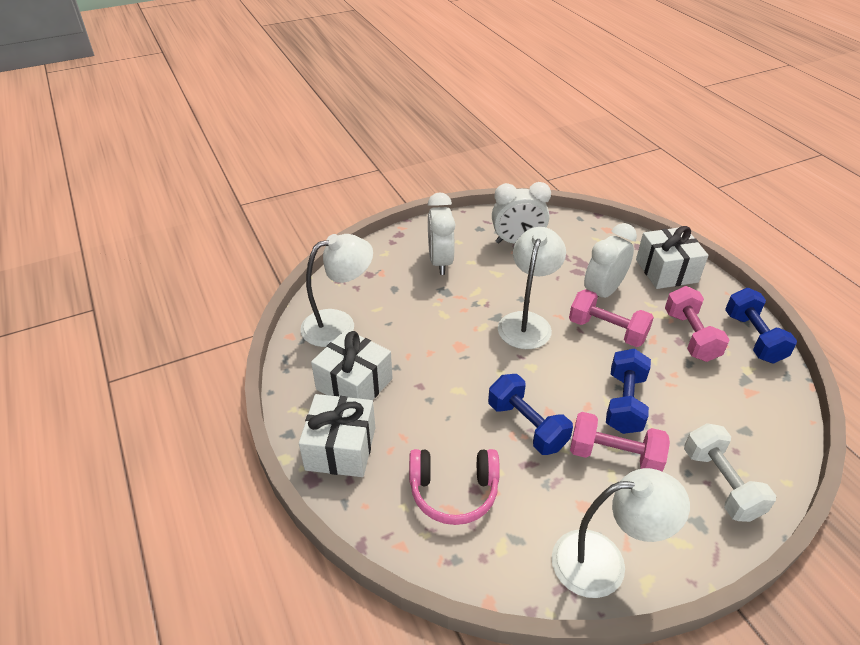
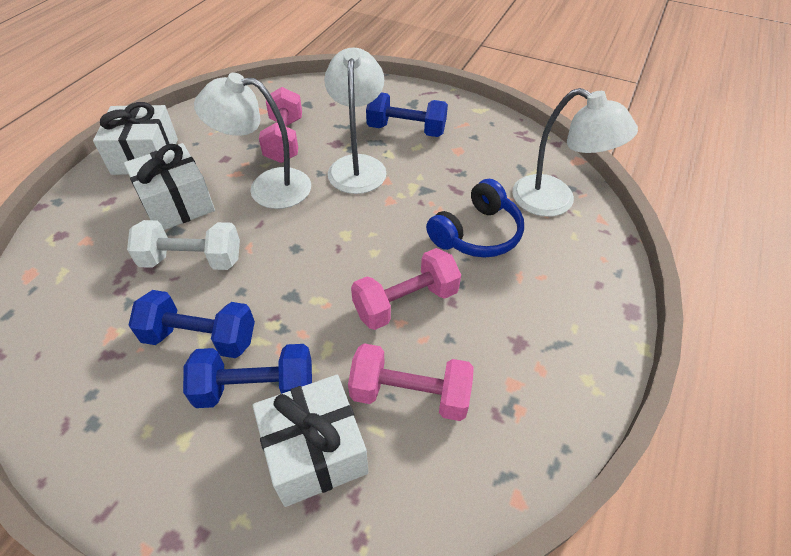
blue headphones: none = 0 -> [426,179,524,258] = 1
pink headphones: [409,449,500,525] = 1 -> none = 0
white clock: [428,192,455,275] [492,182,551,244] [584,223,637,298] = 3 -> none = 0

